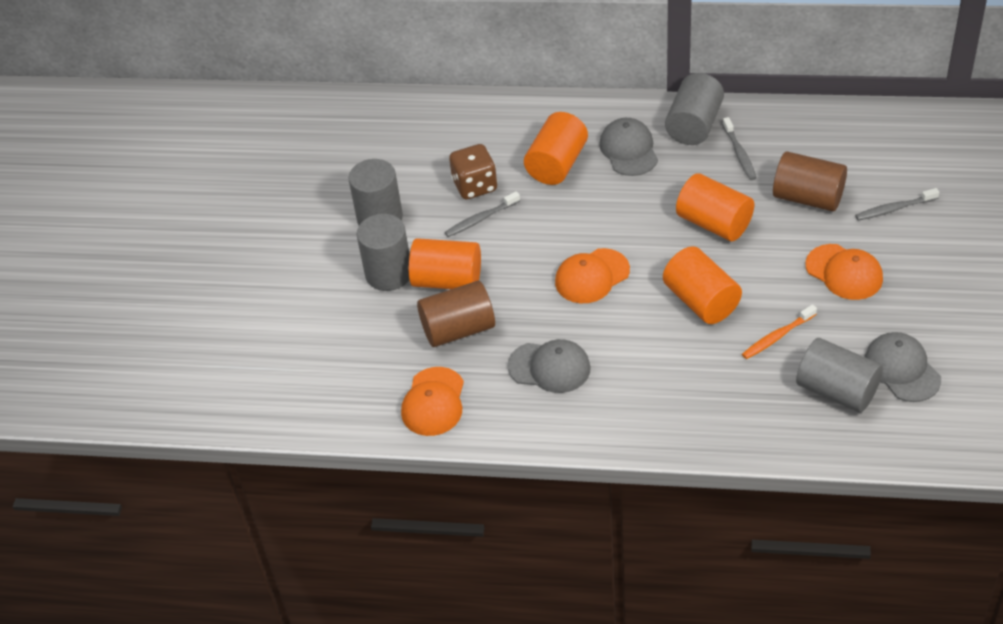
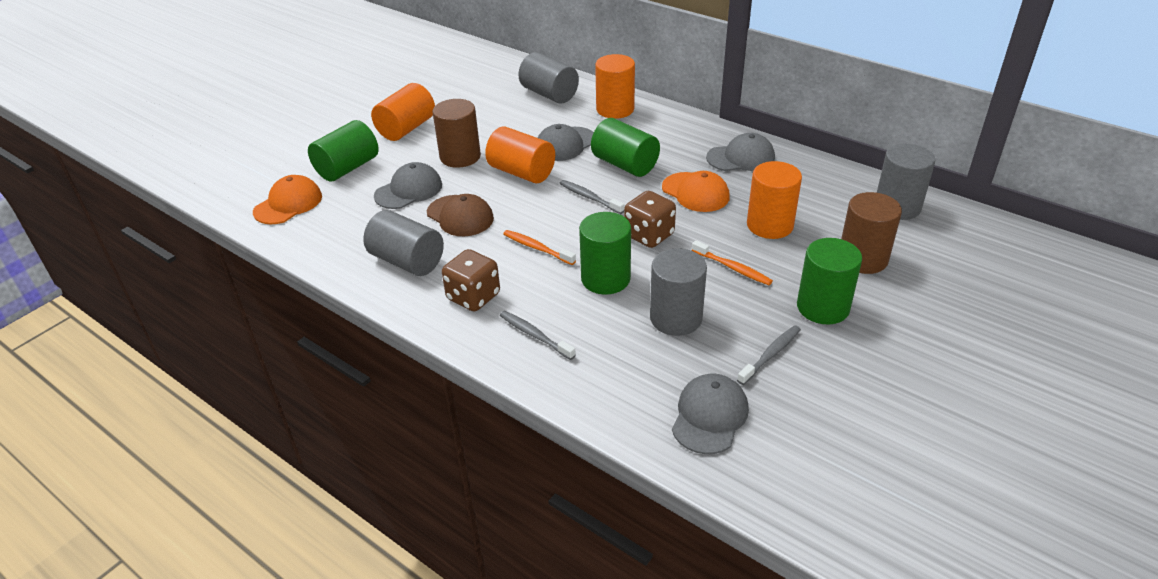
brown cap: none = 0 -> [427,194,494,236] = 1
brown dice: [449,144,498,199] = 1 -> [442,249,500,311] [624,191,676,248] = 2
green cylinder: none = 0 -> [308,120,379,182] [579,212,631,294] [591,118,660,177] [797,238,862,325] = 4
grey cap: [508,339,591,393] [599,118,658,176] [865,332,941,402] = 3 -> [374,162,442,209] [538,124,594,161] [672,374,749,454] [706,133,775,171] = 4
orange cap: [401,367,464,436] [555,248,630,303] [805,244,883,300] = 3 -> [253,175,322,224] [662,171,730,212] = 2
orange toothbrush: [742,304,817,359] = 1 -> [503,230,576,265] [692,240,773,285] = 2

